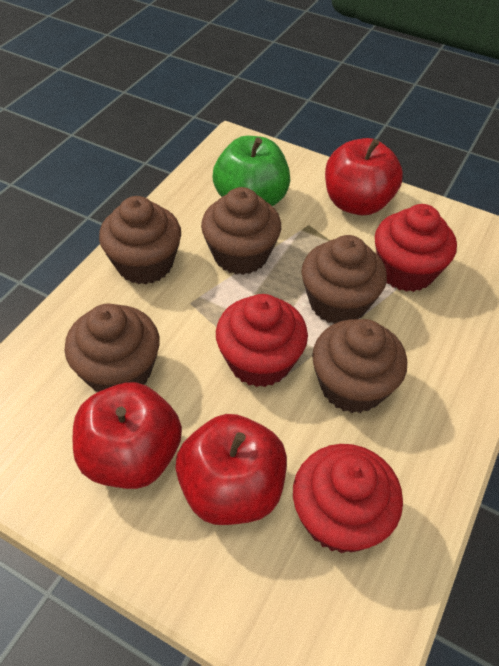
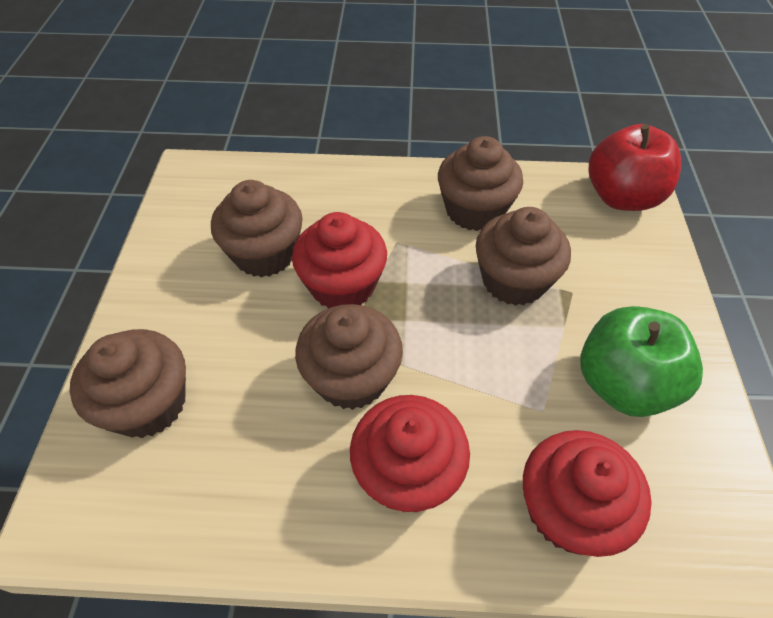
red apple: [73,382,182,489] [175,414,287,525] [325,138,403,215] = 3 -> [588,124,681,211] = 1

